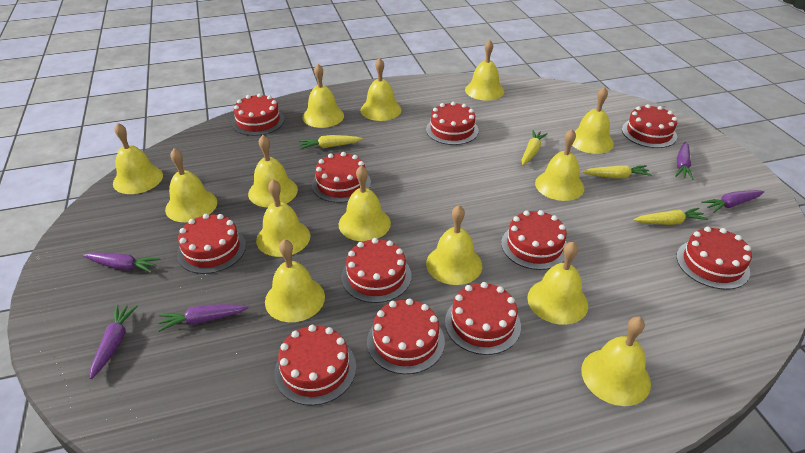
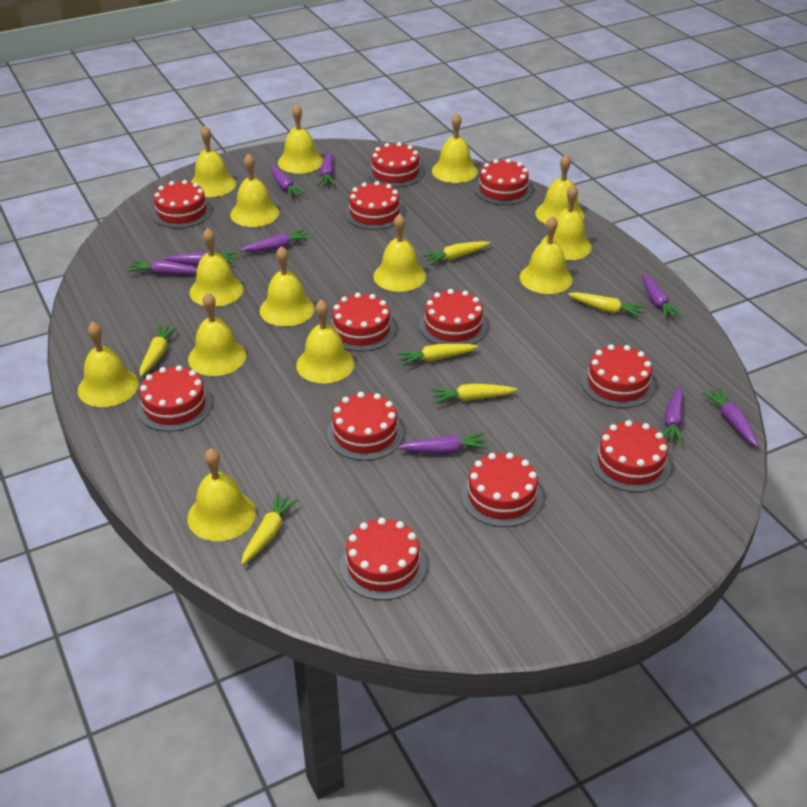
purple carrot: [83,252,161,273] [90,305,138,379] [158,304,249,332] [675,142,694,180] [701,190,764,213] = 5 -> [128,260,197,275] [163,252,237,266] [240,229,311,252] [270,166,306,198] [317,152,334,185] [397,433,488,454] [642,273,683,319] [663,386,683,445] [702,388,759,447] = 9
red cake: [177,214,246,274] [232,93,284,136] [275,325,356,406] [312,152,371,203] [341,238,412,303] [367,298,445,374] [426,102,479,145] [445,282,521,355] [501,210,567,270] [622,104,677,148] [676,227,752,290] = 11 -> [137,365,212,432] [152,180,212,228] [327,392,404,461] [329,293,396,352] [340,518,427,600] [345,181,404,230] [367,142,424,187] [419,289,487,344] [461,453,543,527] [474,159,532,205] [581,344,655,408] [591,420,671,492] = 12
yellow carrot: [299,135,363,149] [521,130,548,165] [583,165,652,178] [633,208,708,225] = 4 -> [140,324,178,377] [241,493,299,565] [397,344,478,366] [422,241,490,265] [431,383,517,403] [568,292,645,318] = 6

